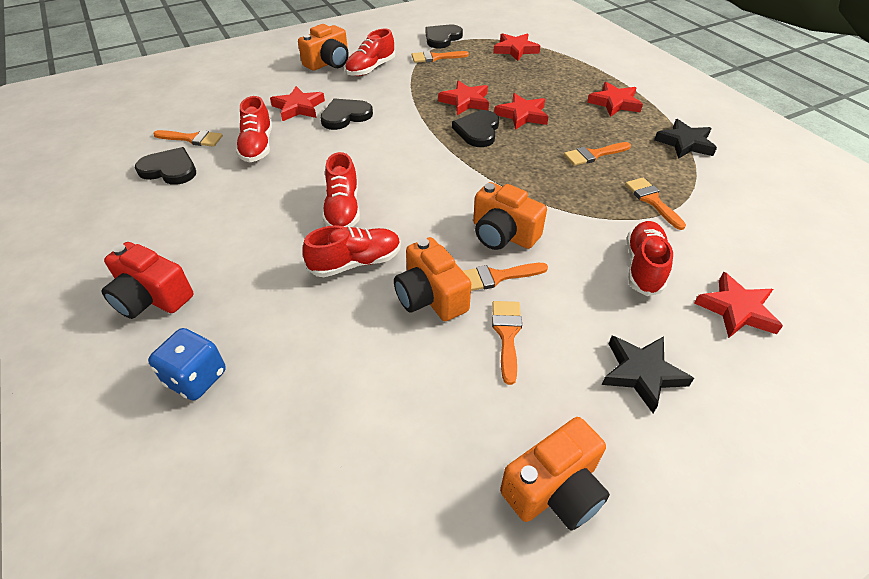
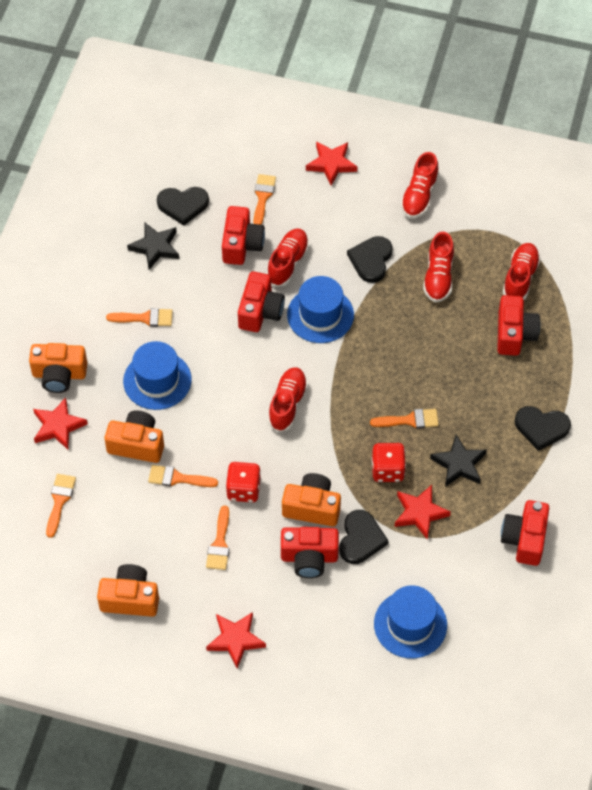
blue dice: [148,328,226,400] = 1 -> none = 0
blue hat: none = 0 -> [123,341,192,410] [287,276,354,343] [374,586,447,658] = 3
red camera: [101,242,193,319] = 1 -> [222,206,265,265] [238,272,285,332] [281,527,339,578] [497,295,541,356] [501,500,549,566] = 5
red dice: none = 0 -> [226,462,261,502] [371,443,406,482] = 2
red star: [270,86,325,121] [438,80,489,115] [493,33,540,61] [494,93,549,130] [587,82,643,117] [694,272,783,338] = 6 -> [33,397,88,449] [206,612,266,669] [306,142,357,186] [394,485,451,539] = 4

